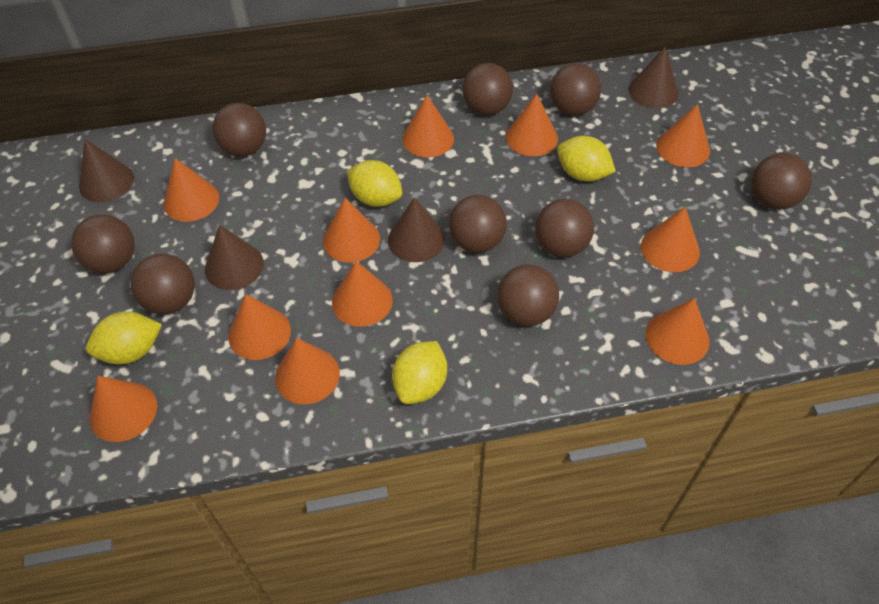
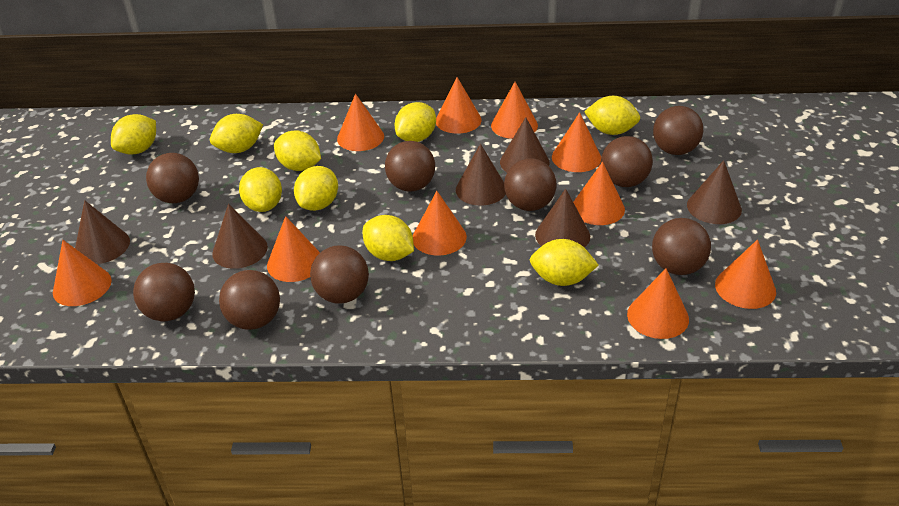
brown cone: [79,139,134,202] [205,225,264,290] [388,197,445,262] [628,47,679,108] = 4 -> [75,200,130,264] [212,204,268,269] [456,144,506,206] [500,117,550,172] [535,189,590,248] [687,160,742,224] = 6
orange cone: [90,376,157,442] [164,158,219,222] [228,294,291,360] [275,338,340,404] [323,198,380,263] [332,261,393,327] [402,95,454,158] [506,94,558,156] [641,207,700,272] [646,298,709,365] [656,104,710,167] = 11 -> [53,240,111,306] [267,216,320,282] [337,94,384,151] [413,191,467,256] [436,77,482,134] [491,82,538,139] [552,112,601,172] [573,162,625,225] [627,268,689,339] [715,239,776,309] = 10
yellow lemon: [86,312,162,364] [347,160,402,207] [392,341,447,404] [557,136,616,182] = 4 -> [111,114,156,155] [210,114,263,153] [239,167,282,212] [274,130,321,171] [294,166,338,211] [363,215,414,261] [395,102,436,142] [530,239,598,286] [584,96,640,135] = 9

